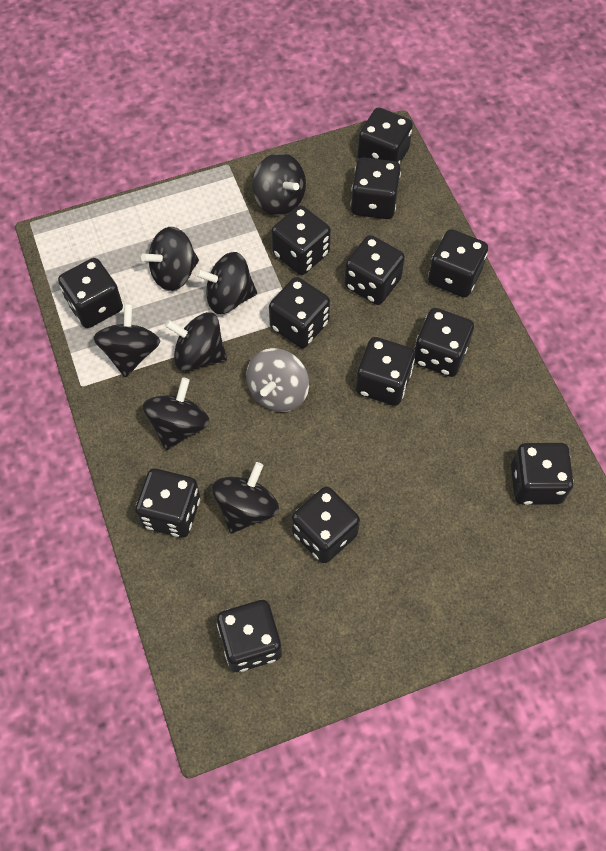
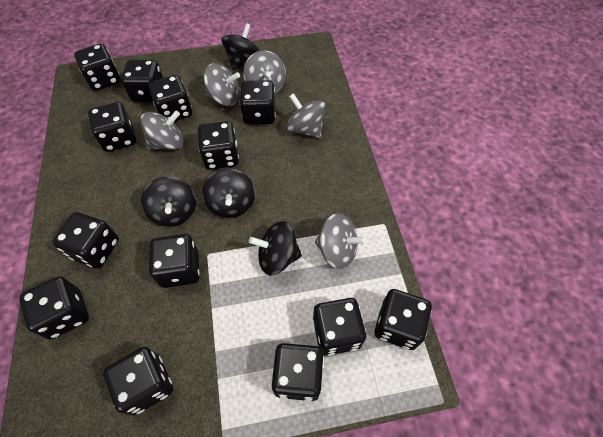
black spinning top: [93,303,160,378] [141,227,199,291] [143,378,209,450] [165,312,227,371] [196,252,257,314] [212,462,279,534] [252,153,306,216] = 7 -> [141,177,196,227] [202,168,255,218] [221,23,259,71] [249,221,302,275] = 4
grey spinning top: [246,348,309,412] = 1 -> [140,111,183,150] [204,63,240,106] [243,51,286,93] [286,93,326,138] [315,213,366,269] = 5

